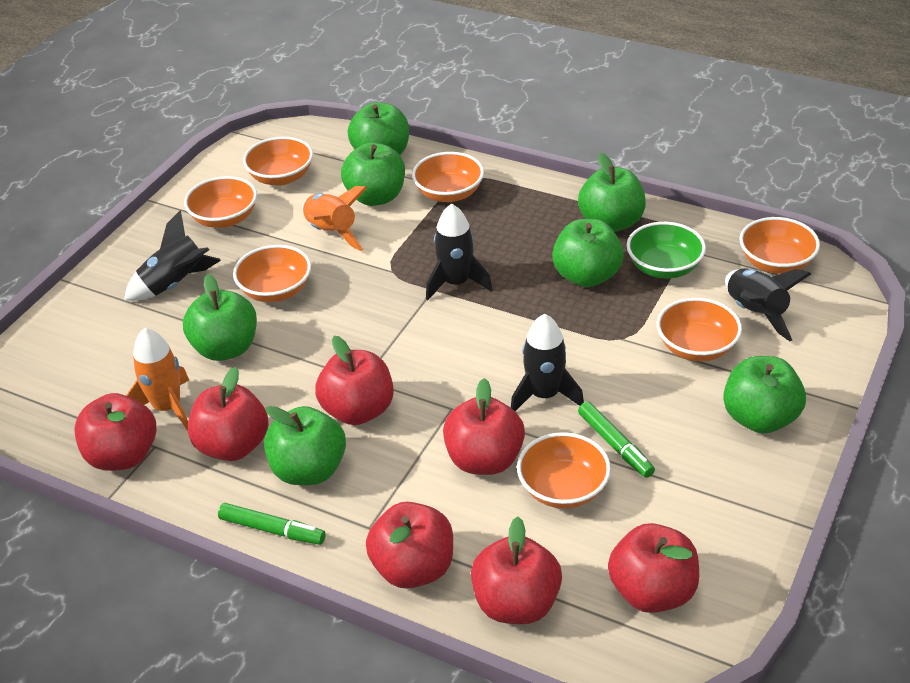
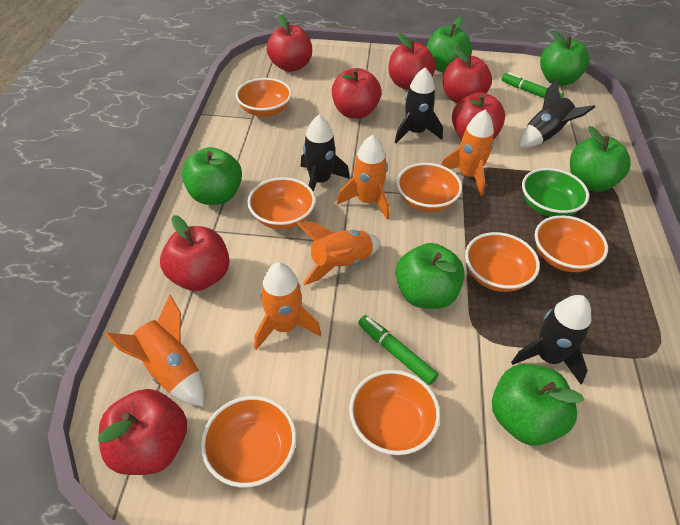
green apple: [183,274,257,361] [264,406,346,485] [341,142,405,206] [348,102,409,155] [552,219,624,287] [578,153,646,232] [723,356,806,434] = 7 -> [182,147,242,205] [396,243,465,309] [426,17,472,72] [492,364,584,446] [540,31,589,86] [570,126,631,192] = 6
orange rocket: [126,328,189,431] [302,186,367,251] = 2 -> [105,295,204,407] [254,262,321,350] [297,222,381,285] [337,135,389,220] [441,110,494,195] = 5

